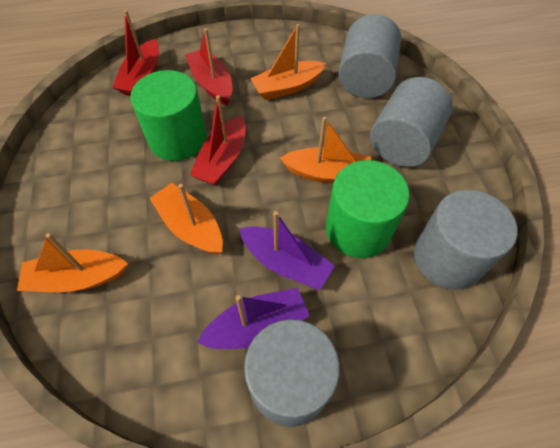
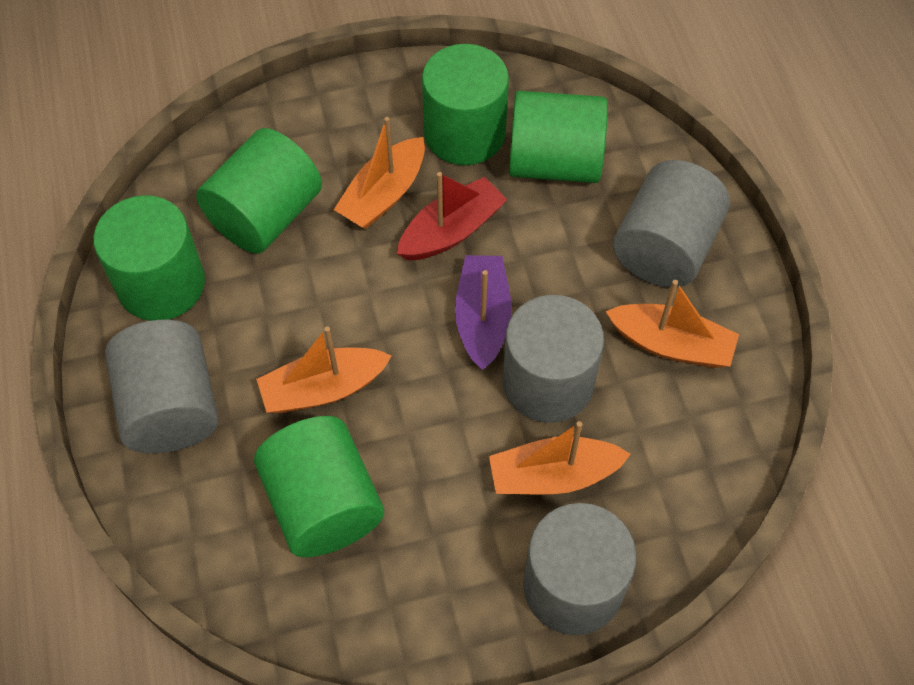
green cylinder: [131,70,207,161] [326,160,410,258] = 2 -> [93,195,205,321] [196,128,322,254] [254,416,384,557] [422,44,509,165] [509,91,608,183] = 5
purple boat: [197,288,310,349] [239,211,335,290] = 2 -> [455,255,512,370] = 1
red boat: [112,10,159,96] [186,28,232,105] [190,95,246,186] = 3 -> [397,172,507,260] = 1

